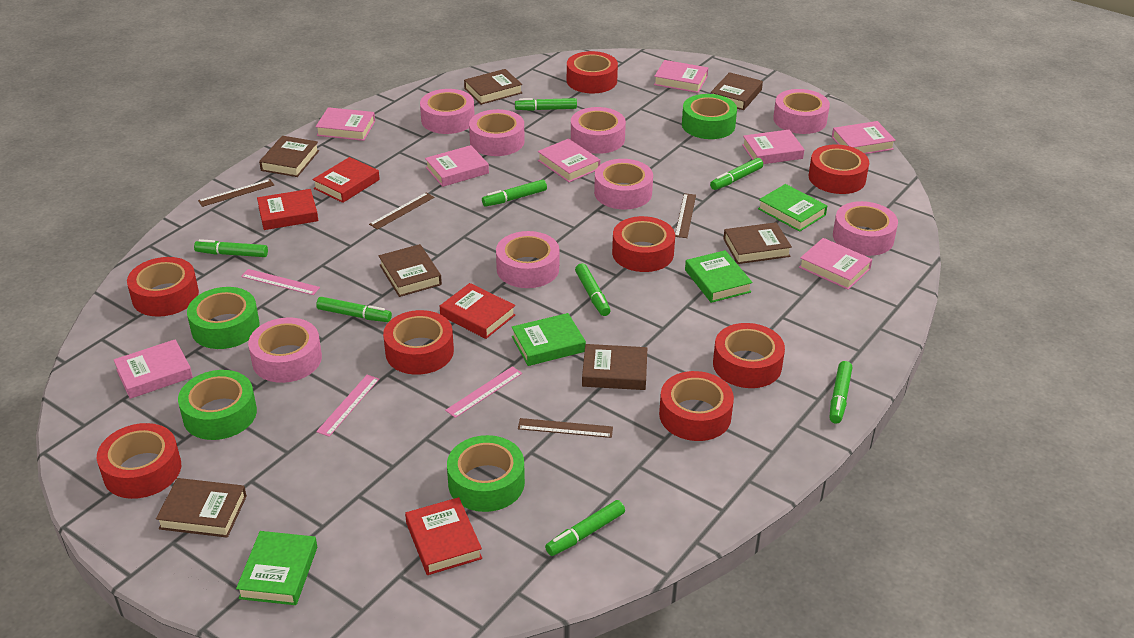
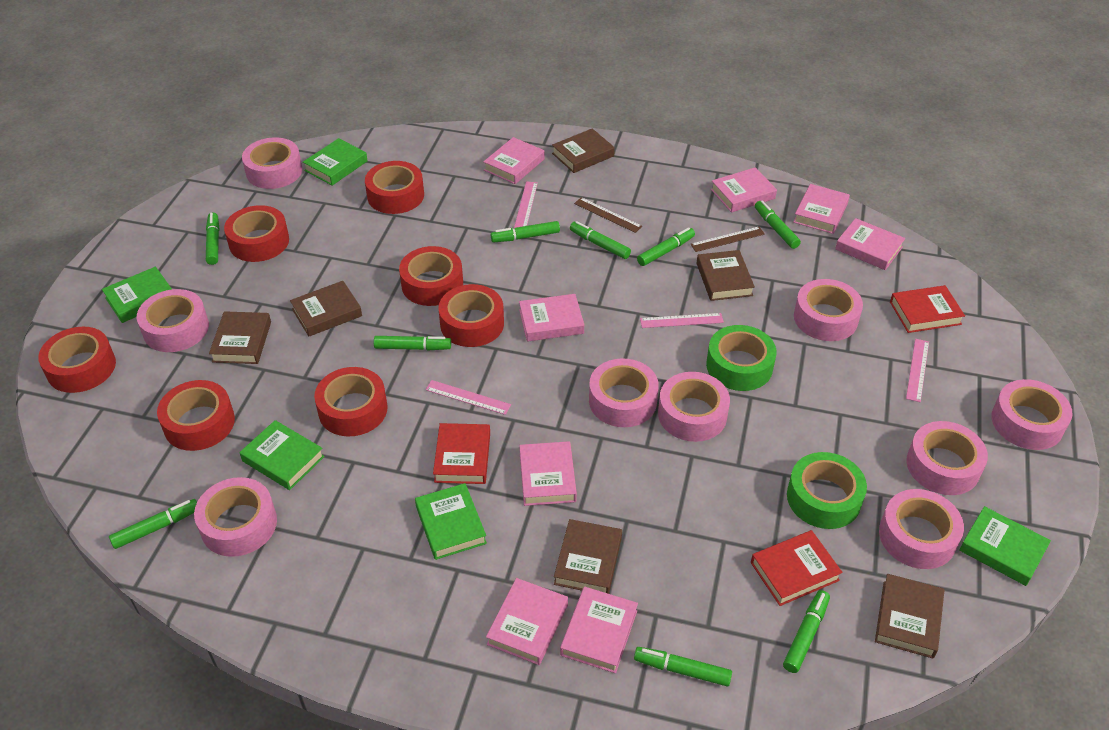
brown book: [156,478,247,538] [259,136,319,177] [379,244,442,297] [464,69,522,105] [582,344,647,390] [711,72,763,110] [723,222,792,264] = 7 -> [209,311,271,364] [290,281,362,337] [552,129,615,173] [554,519,622,594] [697,250,755,301] [875,574,944,658] = 6
brown ruler: [198,179,274,207] [369,192,435,230] [518,418,613,438] [675,193,696,238] = 4 -> [574,197,642,233] [690,227,765,252] = 2
green book: [236,531,317,605] [512,313,586,366] [685,250,753,303] [758,184,827,232] = 4 -> [102,267,172,323] [240,420,325,490] [303,138,368,185] [415,483,487,560] [959,506,1051,586] = 5
green marker: [194,239,268,257] [316,297,392,322] [482,179,547,207] [515,98,577,111] [545,500,625,556] [575,263,611,316] [710,158,763,190] [830,361,852,423] = 8 -> [109,499,197,549] [206,213,219,265] [374,336,451,351] [491,221,560,243] [570,221,631,259] [634,647,732,687] [637,227,695,266] [755,201,801,249] [783,590,830,673] = 9
green tape: [178,370,257,440] [187,287,260,349] [447,435,525,512] [682,94,737,139] = 4 -> [706,325,776,391] [787,452,867,529] = 2
pink ruler: [241,269,320,295] [316,375,379,437] [445,366,522,418] = 3 -> [426,380,511,415] [514,181,538,228] [640,313,724,328] [906,339,929,402] = 4
pink tape: [248,317,322,383] [420,89,475,134] [469,109,525,156] [496,231,559,288] [571,107,626,154] [594,159,653,210] [773,89,830,134] [833,201,898,256] = 8 -> [137,289,209,352] [194,477,277,557] [242,137,302,189] [589,358,659,427] [658,372,730,442] [794,279,863,341] [879,489,964,569] [906,421,988,495] [991,379,1073,450] = 9
red book: [257,189,318,230] [312,157,380,203] [405,497,482,575] [440,283,516,339] = 4 -> [433,423,490,484] [751,530,843,606] [890,285,965,333] = 3
red tape: [97,423,181,499] [127,257,199,317] [383,310,454,375] [567,51,618,93] [612,216,675,272] [659,371,734,441] [713,323,785,388] [809,144,869,194] = 8 -> [38,327,116,393] [157,380,235,451] [224,205,289,262] [314,367,388,436] [365,161,424,214] [399,246,463,306] [438,284,504,347] = 7

